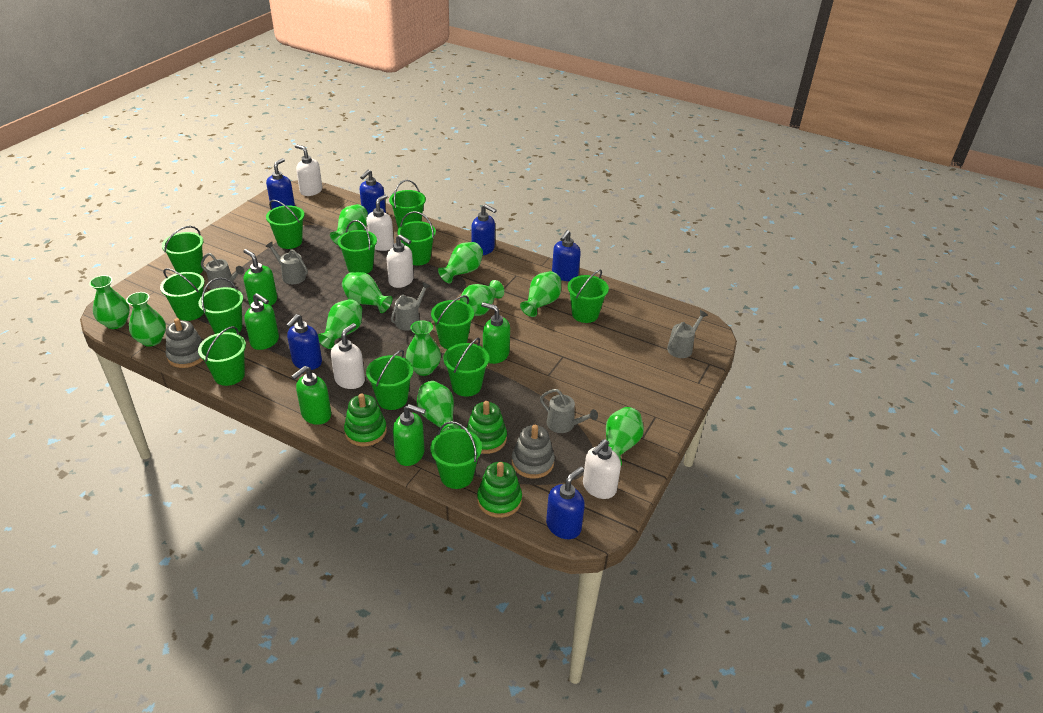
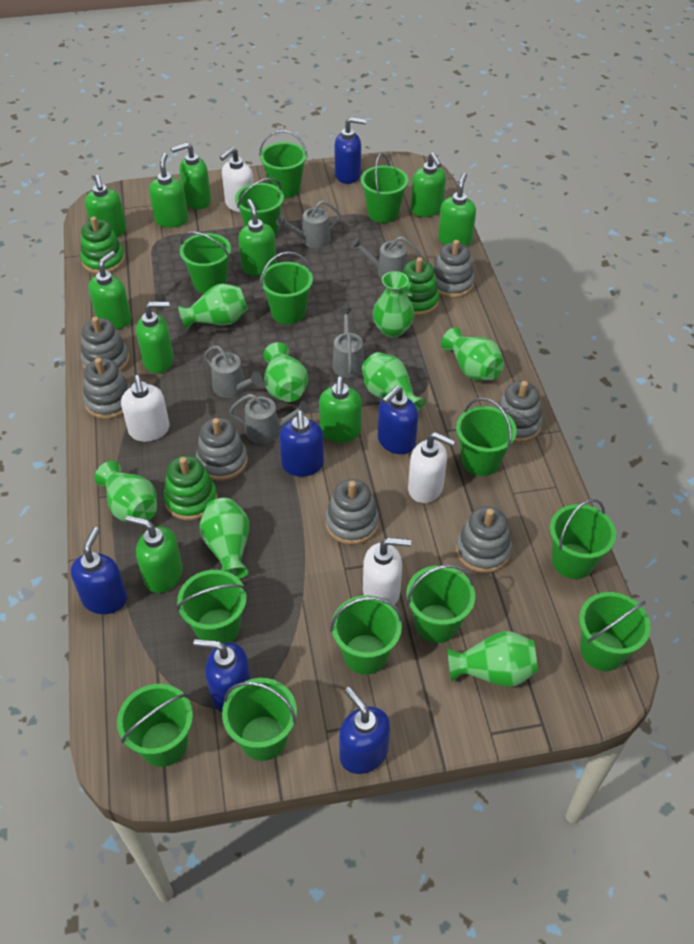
green soap dispenser: [244,249,277,306] [244,293,279,350] [291,366,331,425] [393,404,426,466] [481,302,510,364] = 5 -> [85,175,126,237] [88,251,131,329] [125,516,183,593] [136,302,174,373] [149,153,188,228] [171,142,211,209] [238,199,277,276] [319,377,362,443] [411,153,446,217] [438,173,476,246] = 10
green vase: [89,275,130,329] [126,292,166,347] [318,299,362,349] [330,204,368,245] [342,272,393,313] [406,320,441,376] [417,381,461,433] [438,242,483,284] [460,280,504,316] [520,271,561,317] [606,407,644,465] = 11 -> [95,461,157,522] [178,284,248,330] [199,498,250,579] [263,342,308,402] [362,352,426,412] [372,271,415,338] [441,327,504,381] [448,631,538,687] = 8
grey stacking toy: [166,318,203,368] [512,425,555,479] = 2 -> [81,317,130,371] [83,358,131,419] [196,418,248,481] [325,479,379,545] [434,240,475,298] [456,506,512,573] [496,381,543,443] = 7
white soap dispenser: [295,144,322,196] [331,323,365,389] [366,194,394,251] [387,235,414,288] [583,439,621,499] = 5 -> [121,375,170,442] [220,147,254,212] [363,538,411,605] [408,432,455,503] = 4

